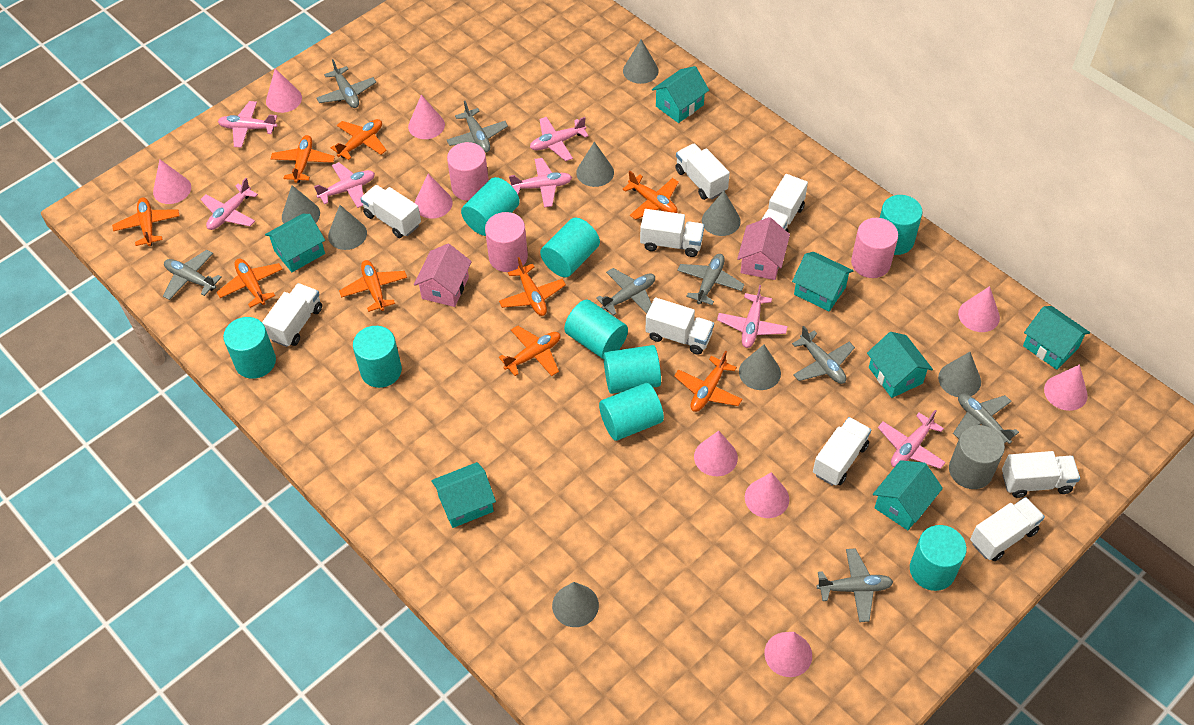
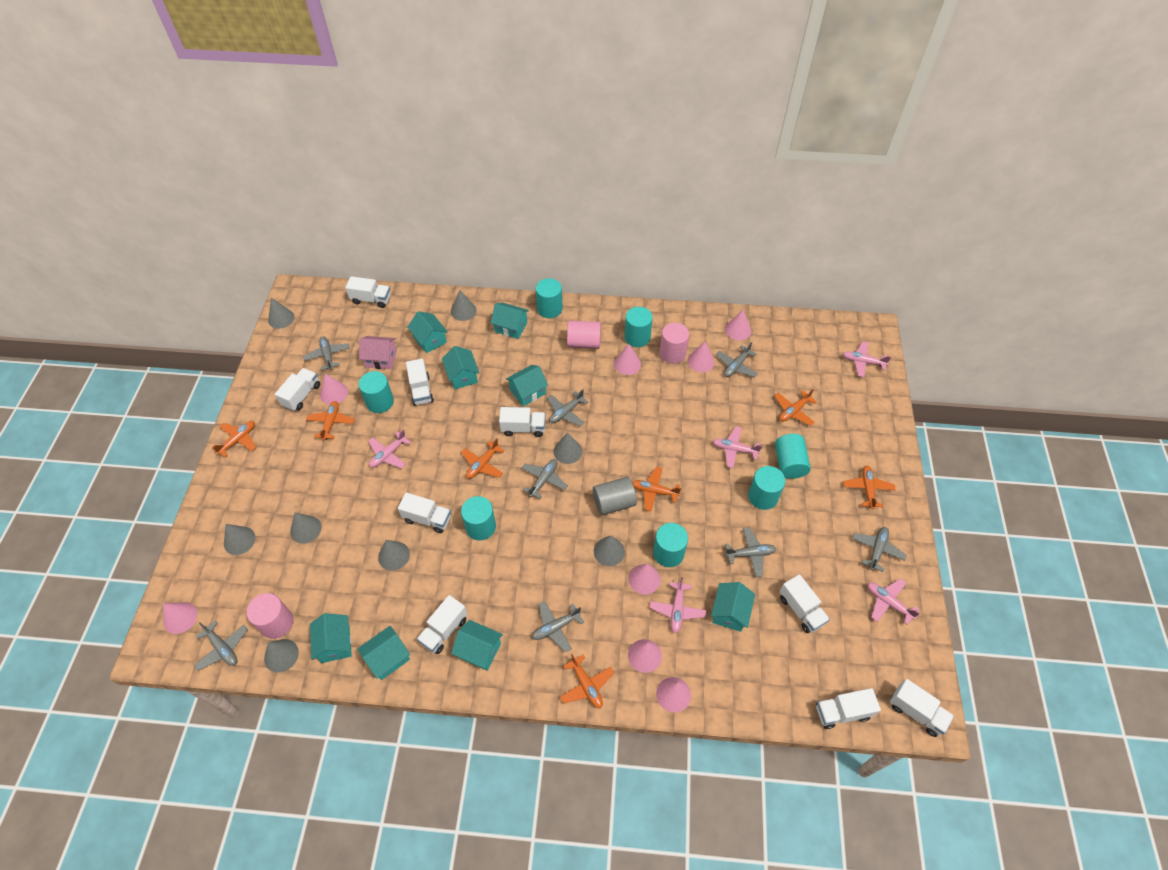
orange plane: [112,197,179,246] [217,258,283,308] [271,135,335,183] [331,119,387,160] [339,260,407,312] [499,257,566,316] [499,325,561,376] [622,171,679,220] [674,351,742,412] = 9 -> [212,421,256,457] [306,401,355,441] [461,438,505,479] [560,654,614,708] [632,467,681,512] [775,389,817,426] [843,465,896,509] = 7
pink cone: [153,159,191,204] [266,68,302,113] [408,95,445,139] [415,173,453,219] [694,431,738,476] [745,472,789,518] [764,632,812,677] [958,286,1000,332] [1044,364,1088,411] = 9 -> [163,602,197,634] [320,374,348,404] [614,344,641,375] [628,564,660,595] [628,639,662,673] [656,677,691,712] [688,341,715,372] [725,310,751,340] = 8
pink house: [414,244,472,307] [737,217,790,280] = 2 -> [359,336,397,369] = 1
pink plane: [200,178,258,230] [218,101,277,148] [314,162,375,208] [509,158,572,207] [530,117,589,161] [717,285,788,348] [878,410,946,469] = 7 -> [368,430,411,469] [650,577,706,633] [712,426,762,468] [843,341,891,377] [867,578,920,625] = 5
turquoise cylinder: [223,317,276,379] [353,326,402,388] [461,177,520,236] [540,218,600,277] [564,299,628,359] [599,383,664,441] [604,345,661,394] [880,195,923,255] [910,525,967,591] = 9 -> [359,371,394,413] [461,496,496,540] [536,278,563,318] [624,307,653,347] [653,523,688,567] [748,466,785,510] [775,434,811,479] = 7
turquoise house: [265,214,325,272] [431,462,496,528] [652,66,709,123] [792,252,853,311] [867,332,933,398] [873,460,943,530] [1023,306,1090,370] = 7 -> [310,613,352,663] [357,626,410,680] [407,311,448,353] [442,346,479,389] [451,620,503,671] [491,303,529,339] [506,365,548,406] [711,582,755,632] = 8

